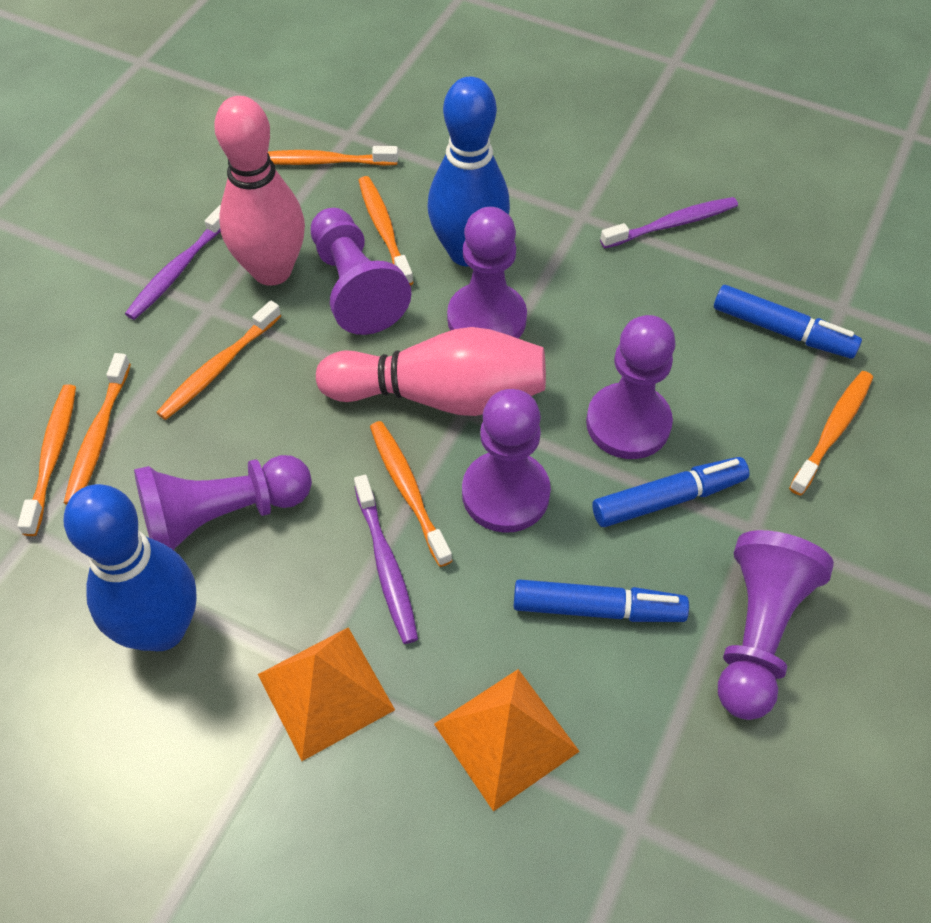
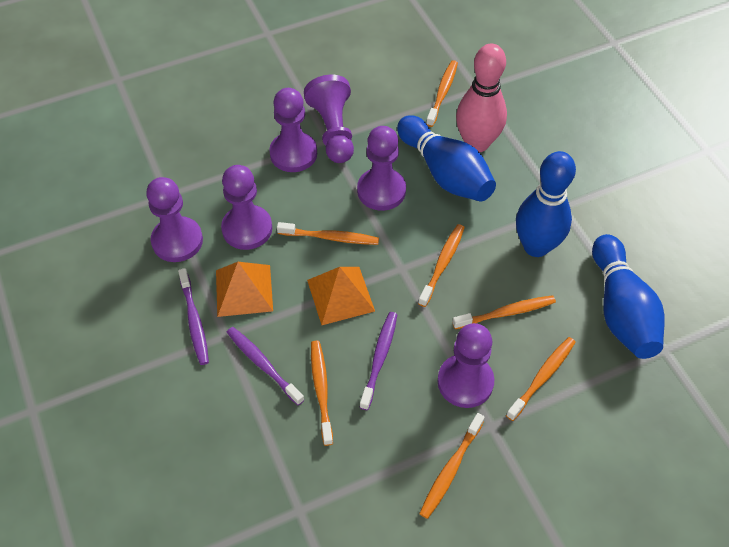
blue bowling pin: [64,484,197,651] [427,77,510,267] = 2 -> [397,115,496,201] [516,151,576,257] [592,234,664,359] = 3
blue marker: [514,579,689,622] [592,457,749,527] [714,285,862,359] = 3 -> none = 0
pink bowling pin: [214,96,305,286] [316,327,546,416] = 2 -> [456,44,507,153] = 1

